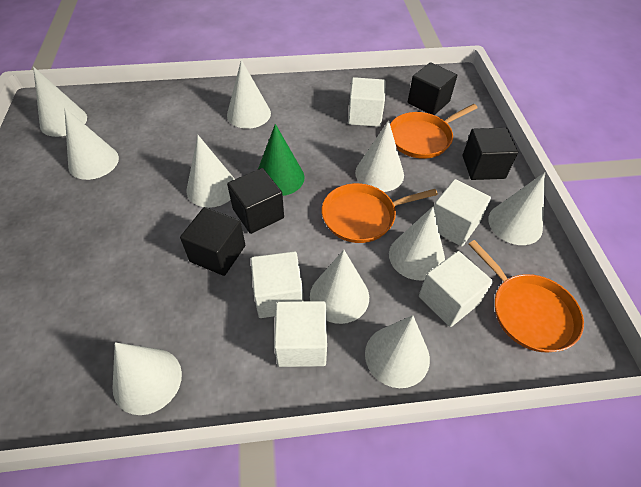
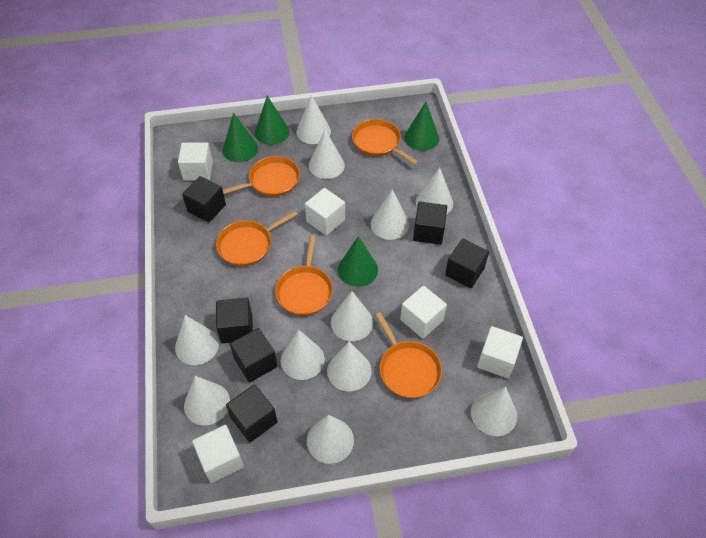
black cube: [180,207,245,276] [227,168,284,234] [408,62,457,115] [463,128,518,180] = 4 -> [182,176,226,222] [216,298,253,343] [226,384,278,443] [230,328,277,383] [413,202,447,245] [445,239,489,288] = 6
green cone: [258,124,305,196] = 1 -> [223,113,258,162] [255,96,289,145] [338,236,378,287] [404,102,439,151] = 4
orange pan: [322,183,438,243] [390,104,478,159] [468,240,584,352] = 3 -> [216,211,297,266] [223,156,300,197] [275,236,333,316] [352,119,418,165] [375,312,442,398] = 5
white cone: [33,67,87,137] [64,108,119,180] [113,342,182,415] [186,135,235,208] [227,60,271,129] [310,250,369,324] [355,120,404,192] [365,315,430,388] [389,207,445,280] [488,172,545,245] = 10 -> [175,315,219,365] [184,376,230,426] [281,330,325,380] [296,95,331,144] [307,415,354,464] [309,130,345,179] [327,342,372,392] [331,291,373,341] [371,189,409,240] [416,167,453,215] [471,387,517,436] = 11

